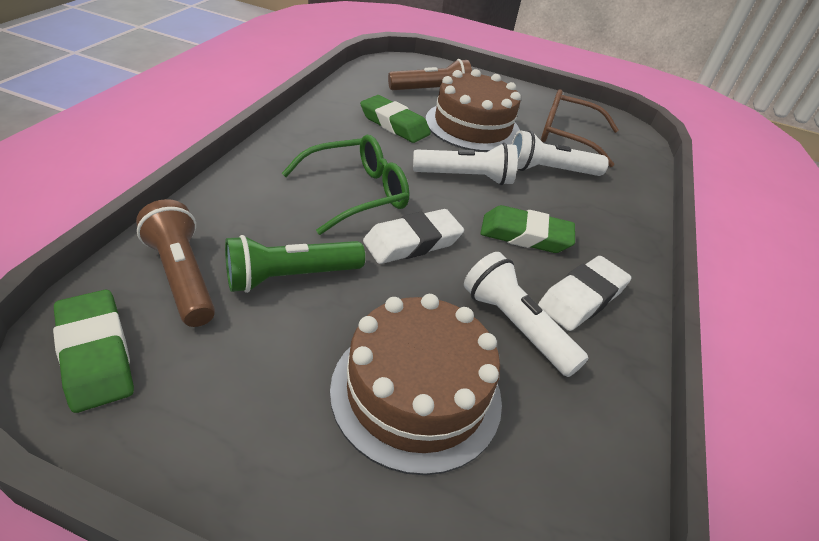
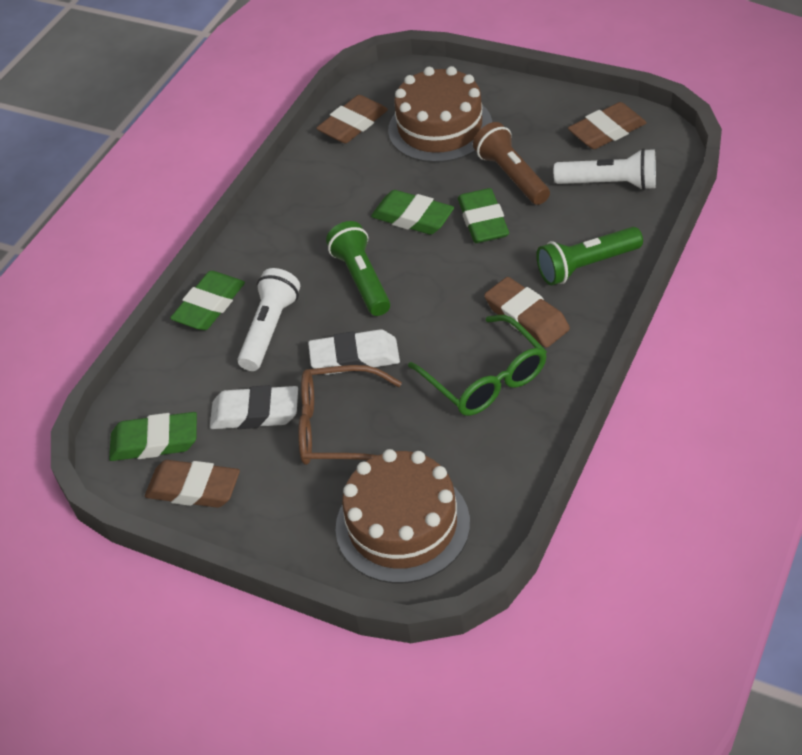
brown eraser: none = 0 -> [145,460,240,508] [316,95,388,143] [484,277,570,348] [568,102,647,149] = 4
brown flashlight: [136,199,215,327] [388,59,472,90] = 2 -> [473,122,550,205] = 1
green eraser: [53,290,134,413] [360,95,431,143] [480,205,575,253] = 3 -> [109,412,197,461] [170,271,245,330] [371,190,454,235] [458,188,509,243] = 4
green flashlight: [225,235,365,293] = 1 -> [326,221,390,316] [536,227,643,285] = 2
white flashlight: [413,143,518,185] [464,252,589,377] [511,130,609,176] = 3 -> [237,268,300,371] [554,148,656,190] = 2

